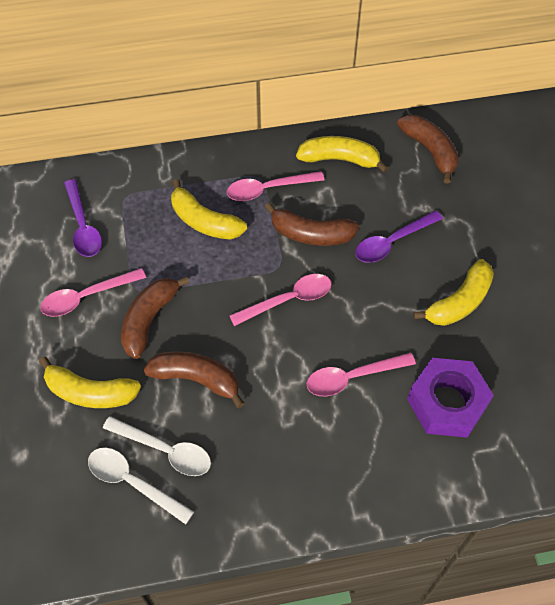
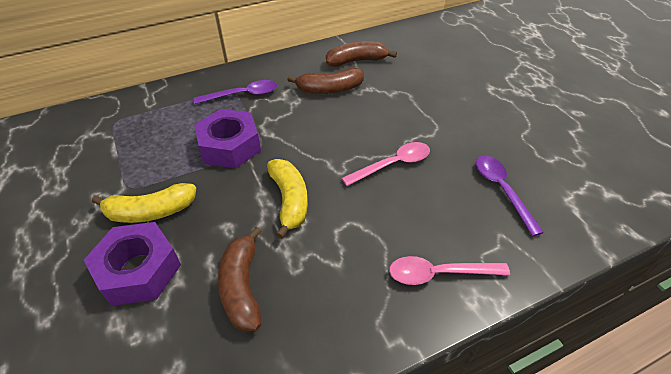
brown banana: [121,276,190,359] [143,351,245,408] [264,203,359,246] [397,115,459,184] = 4 -> [218,227,262,332] [287,68,364,94] [326,41,397,67] = 3
pink spoon: [40,268,146,317] [227,171,325,201] [229,274,331,326] [307,353,416,396] = 4 -> [341,142,430,186] [389,256,510,285] = 2
purple nut: [407,358,494,438] = 1 -> [84,222,181,306] [194,109,261,168] = 2
white spoon: [88,448,194,524] [103,416,211,476] = 2 -> none = 0
yellow banana: [39,357,141,408] [171,179,247,240] [296,136,388,173] [413,259,494,326] = 4 -> [92,183,196,223] [267,159,308,239] = 2

